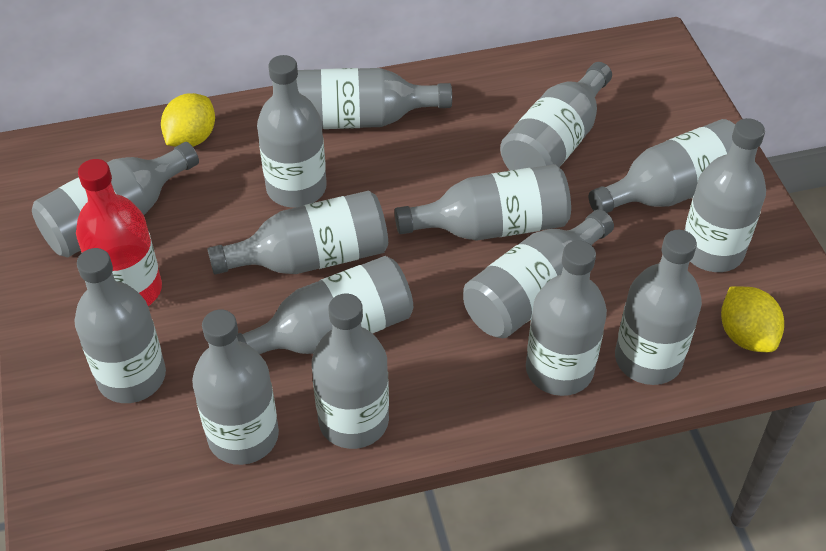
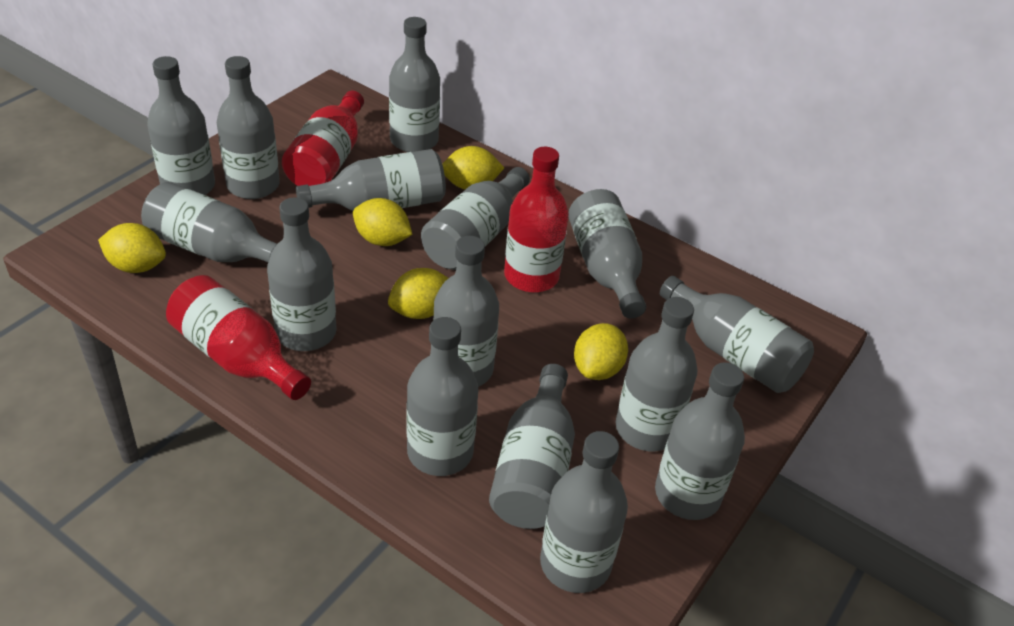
red bottle: [76,159,162,306] = 1 -> [166,275,311,400] [282,91,364,186] [504,147,569,292] = 3
yellow lemon: [161,93,215,147] [721,286,784,352] = 2 -> [98,223,166,273] [353,198,412,246] [388,268,448,319] [442,146,504,190] [574,323,628,380] = 5

